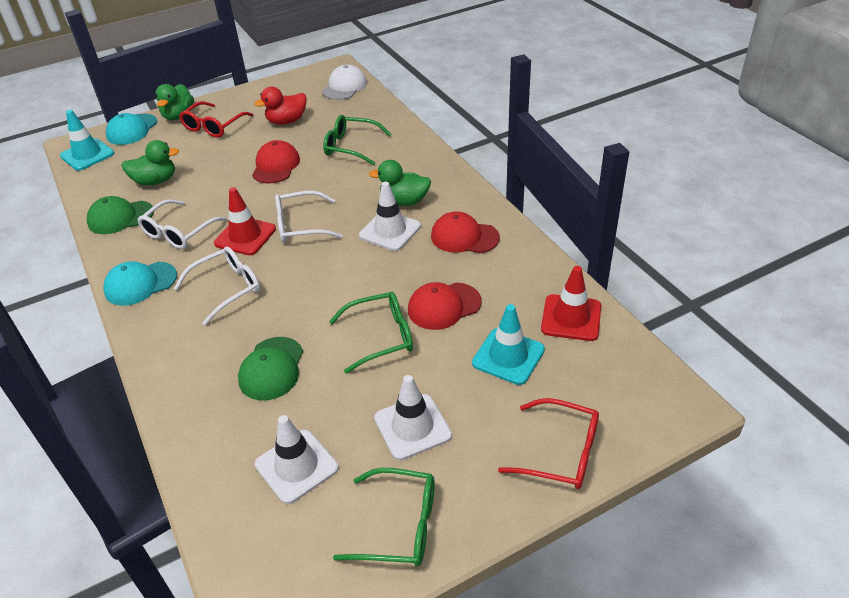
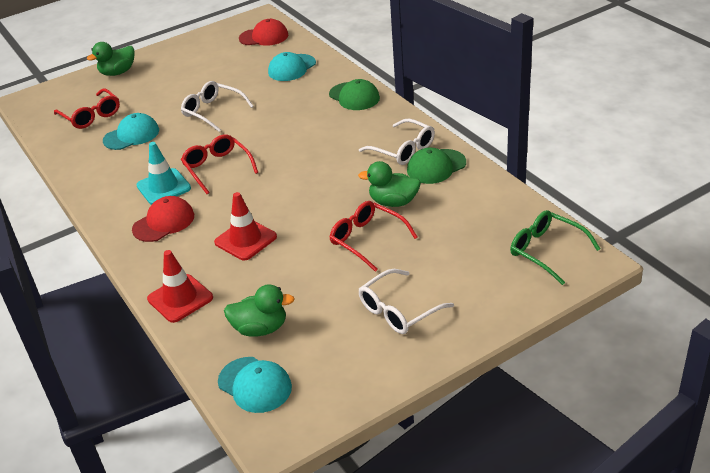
green glasses: [323,115,392,165] [329,292,413,374] [333,468,435,566] = 3 -> [510,210,600,285] = 1
red cap: [252,140,300,184] [408,282,482,330] [431,212,500,253] = 3 -> [132,196,194,242] [239,19,288,46] = 2
red duck: [254,87,307,125] = 1 -> none = 0
red glasses: [179,101,253,138] [498,398,599,489] = 2 -> [54,88,120,129] [181,134,258,194] [329,201,418,272] = 3
turquoise cap: [103,261,177,306] [106,113,157,145] = 2 -> [103,113,159,150] [218,357,292,413] [268,52,316,81] = 3
turquoise traffic cone: [60,110,114,171] [472,304,545,385] = 2 -> [136,142,191,205] = 1
white cap: [322,65,367,100] = 1 -> none = 0
white traffic cone: [255,415,339,504] [359,182,421,251] [374,375,452,460] = 3 -> none = 0

